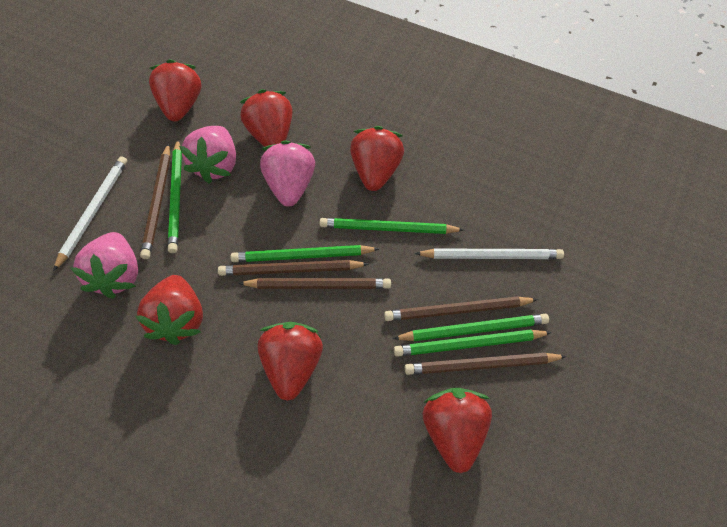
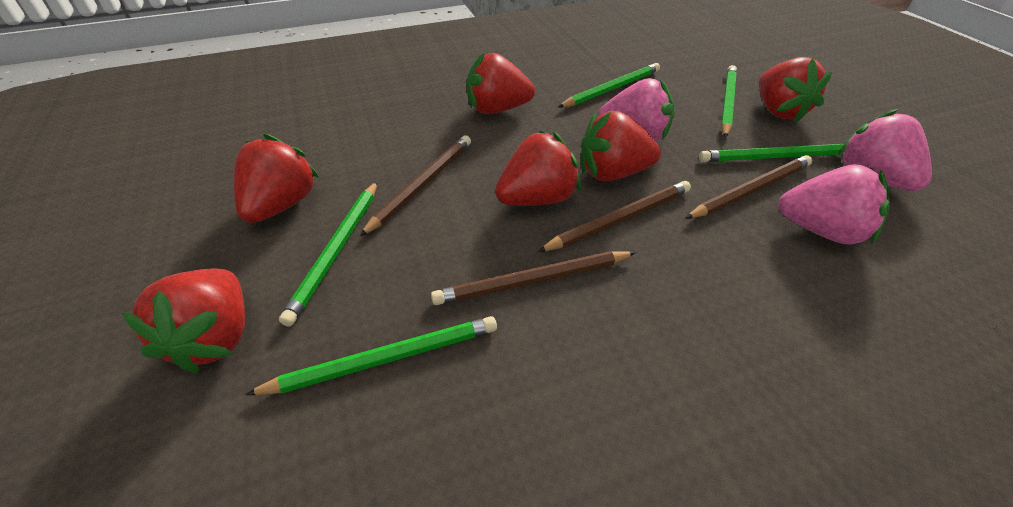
brown pencil: [140,143,170,259] [218,260,368,276] [238,278,391,289] [384,296,538,321] [405,353,567,375] = 5 -> [359,135,471,237] [431,251,636,305] [537,181,691,252] [685,155,812,219] = 4
white pencil: [53,156,127,271] [415,248,564,259] = 2 -> none = 0

